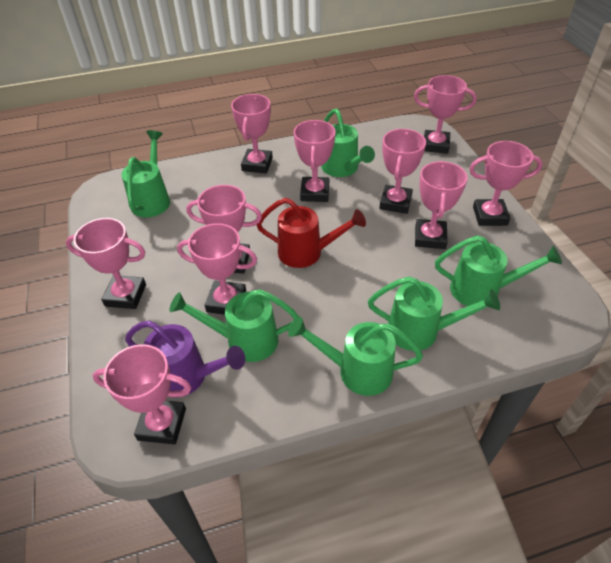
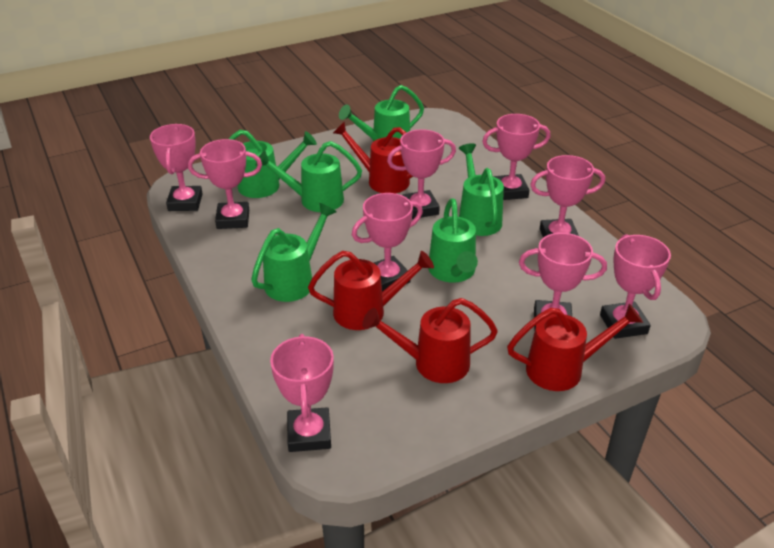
pink trophy: [66,218,146,309] [92,344,192,445] [177,223,257,315] [186,185,262,274] [231,94,273,173] [294,120,336,202] [379,129,426,214] [414,75,477,154] [415,161,468,249] [469,141,543,226] = 10 -> [150,124,203,211] [188,139,262,229] [270,334,334,452] [352,193,423,292] [387,129,456,219] [482,114,550,200] [519,233,607,332] [530,155,605,238] [600,234,671,339] = 9
purple watering can: [125,320,245,396] = 1 -> none = 0
red watering can: [256,198,366,268] = 1 -> [308,251,434,330] [333,122,413,193] [362,298,498,383] [507,304,643,391] = 4

